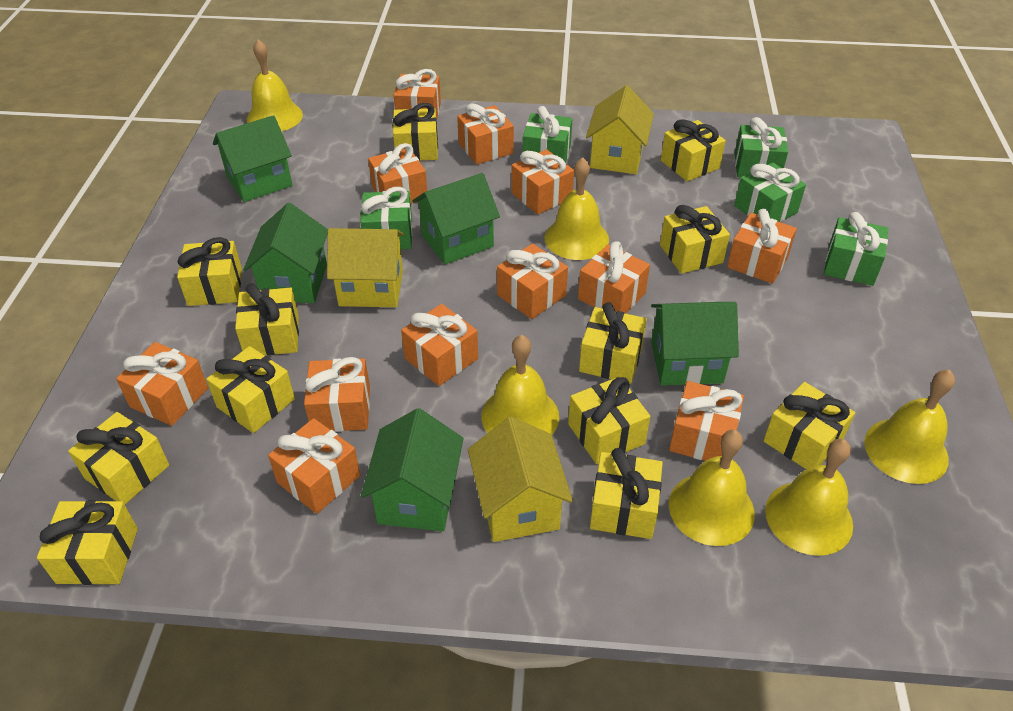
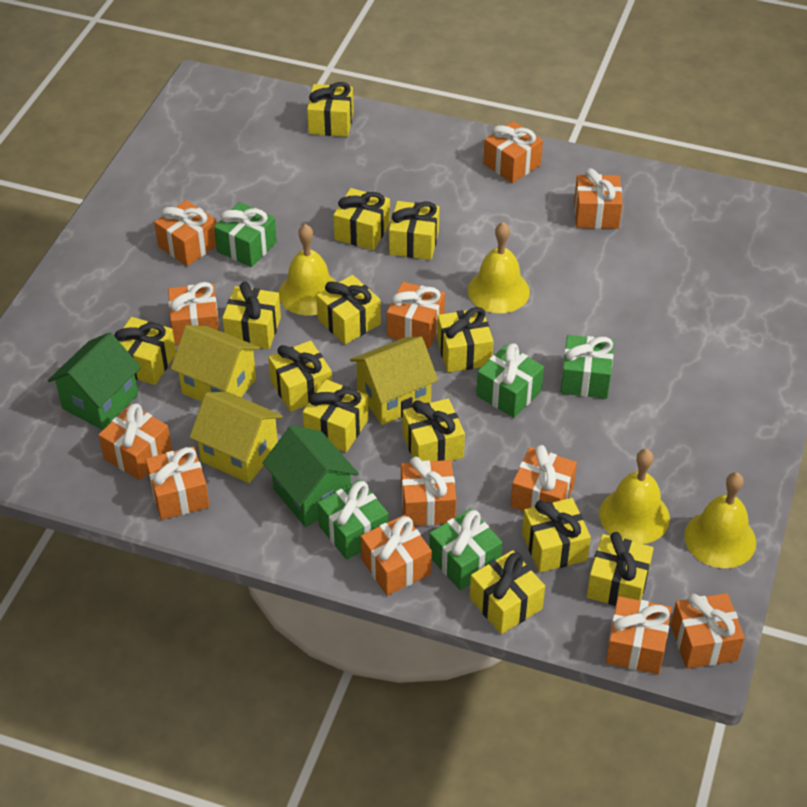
green house: [213,115,292,202] [243,203,328,303] [361,408,464,531] [413,173,500,264] [651,302,739,386] = 5 -> [48,332,141,430] [263,425,359,527] = 2
yellow bell: [247,40,303,131] [481,335,559,435] [544,157,609,260] [669,430,755,546] [765,439,853,556] [864,370,955,484] = 6 -> [279,224,336,315] [468,222,530,313] [599,449,670,544] [684,472,756,568] = 4
yellow gift: [37,500,138,585] [68,412,169,505] [177,237,242,306] [206,346,295,433] [235,283,299,356] [393,103,438,161] [568,377,650,464] [579,302,647,384] [590,448,663,539] [660,205,730,274] [661,119,726,182] [763,382,855,470] = 12 -> [115,317,176,385] [222,282,281,349] [268,341,332,412] [303,379,369,452] [307,82,354,137] [317,275,381,345] [333,188,390,250] [389,201,440,260] [403,399,465,461] [437,307,493,372] [470,550,545,634] [522,498,591,573] [586,532,654,606] = 13

